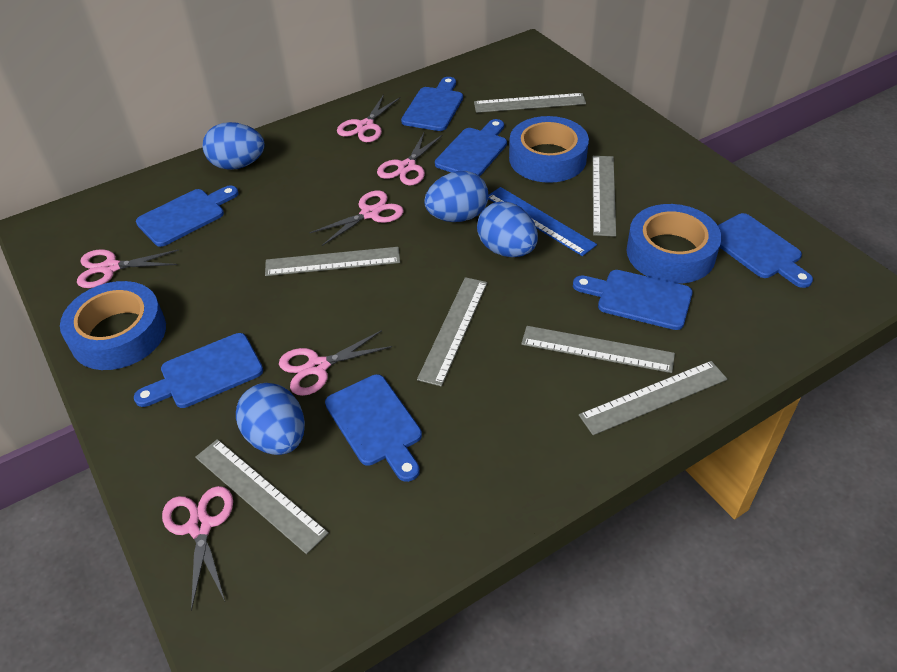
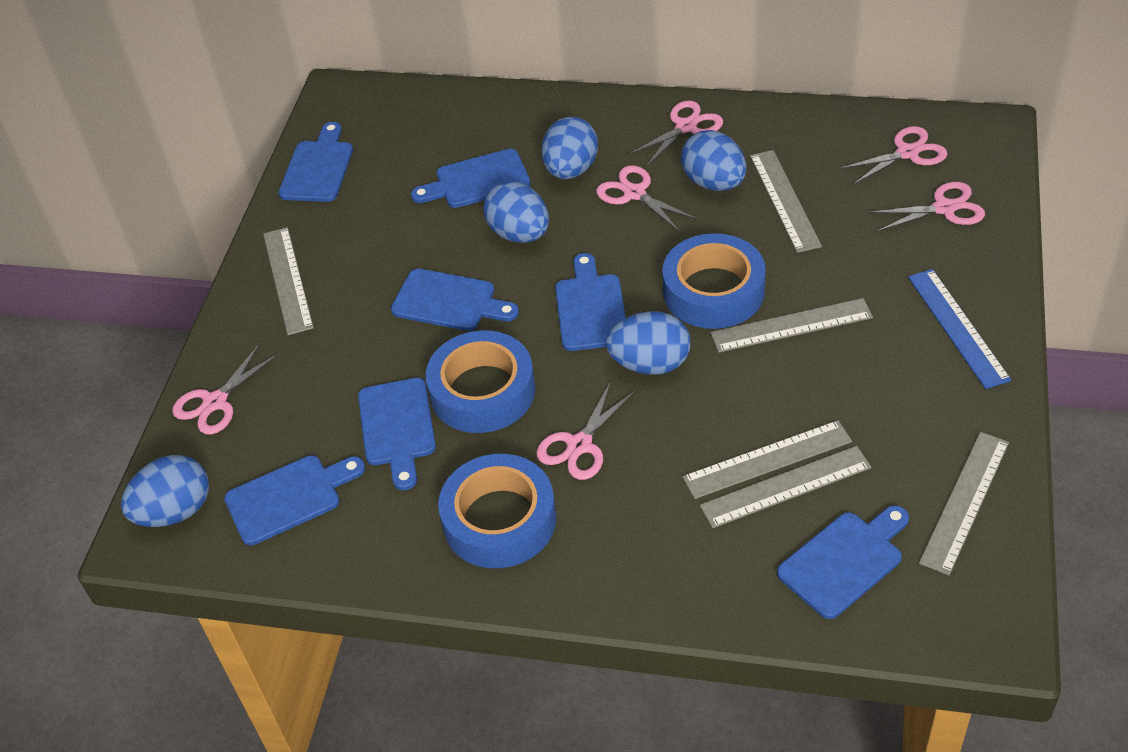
blue egg: [203,122,265,170] [236,383,305,455] [424,171,488,222] [477,201,538,257] = 4 -> [121,455,209,527] [483,181,549,243] [541,117,598,179] [606,311,691,375] [681,130,746,191] = 5
grey ruler: [195,439,329,554] [265,247,400,276] [417,277,487,386] [474,93,586,113] [521,326,675,373] [579,361,727,435] [593,156,616,237] = 7 -> [263,227,314,335] [682,420,852,499] [700,446,871,528] [710,298,873,353] [750,150,822,253] [919,432,1009,575] = 6

